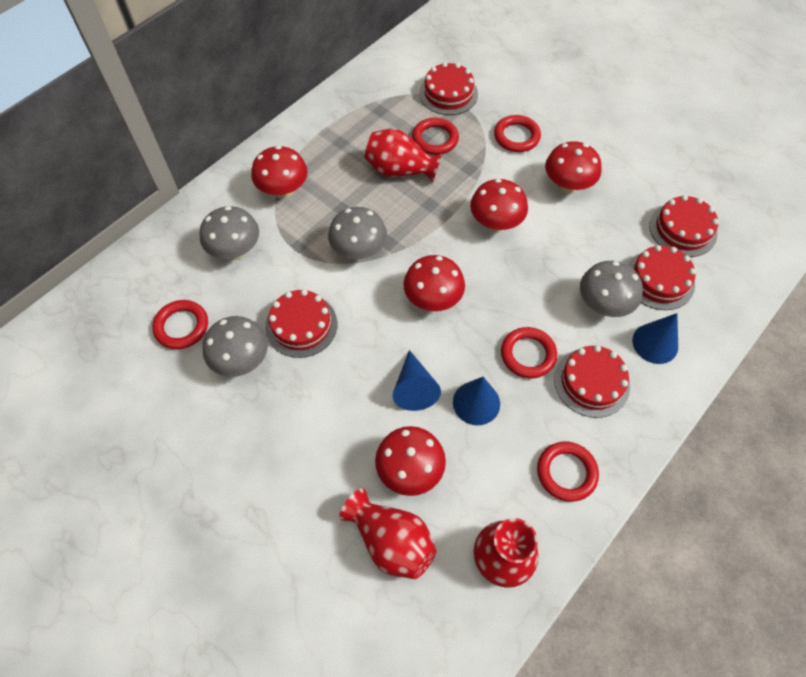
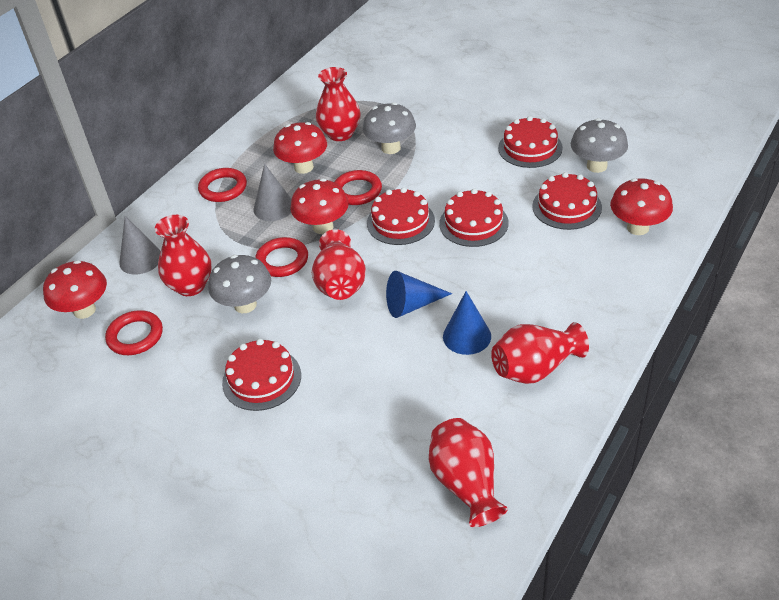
blue cone: [393,350,441,411] [453,377,500,425] [632,313,678,364] = 3 -> [386,271,452,318] [443,291,491,355] = 2
grey cone: none = 0 -> [119,216,161,275] [253,164,292,221] = 2
grey mushroom: [200,206,259,260] [203,316,268,377] [328,207,387,260] [580,261,643,317] = 4 -> [208,255,271,313] [363,102,416,154] [571,118,628,173] = 3
red mushroom: [251,146,308,199] [375,426,446,496] [403,255,465,311] [470,179,528,232] [545,141,602,194] = 5 -> [43,260,107,319] [273,122,327,174] [290,178,349,234] [610,178,673,235] = 4
red ring: [152,300,208,349] [412,117,459,155] [494,115,541,152] [501,327,557,378] [537,442,599,502] = 5 -> [105,310,163,355] [198,168,247,202] [255,237,308,277] [335,170,382,205] = 4
red vase: [339,488,437,579] [364,129,442,182] [474,518,538,588] = 3 -> [155,215,212,296] [312,229,366,300] [316,67,361,141] [429,418,508,527] [491,322,589,384] = 5

